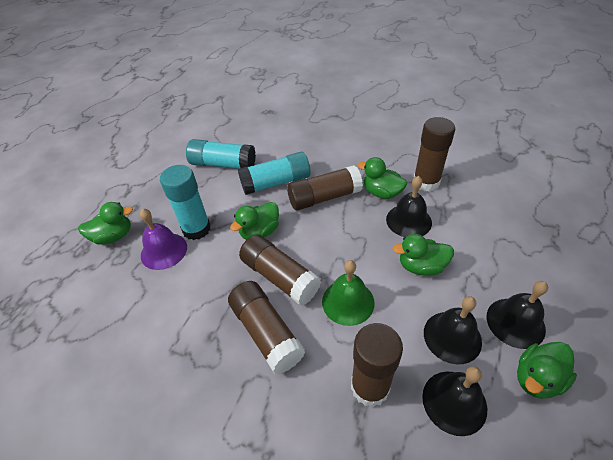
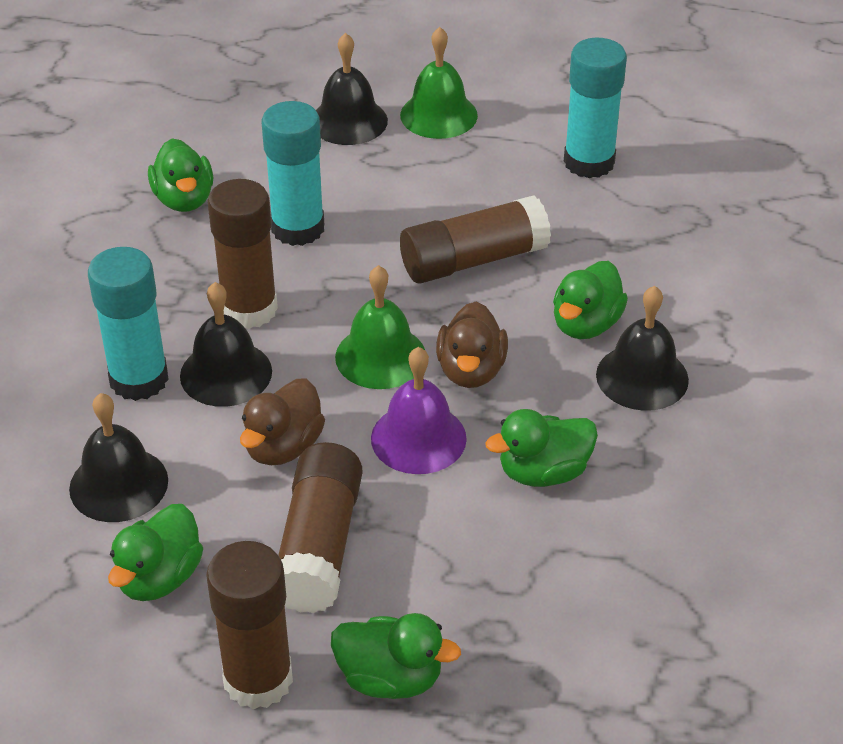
brown duck: none = 0 -> [240,378,325,465] [436,302,508,388] = 2
brown glue stick: [228,281,305,374] [239,235,321,306] [287,165,363,210] [351,323,403,407] [413,117,455,192] = 5 -> [206,541,293,709] [207,179,278,329] [278,442,363,613] [400,195,551,284] = 4
green bell: [322,260,374,326] = 1 -> [335,265,425,389] [400,27,478,139] = 2

